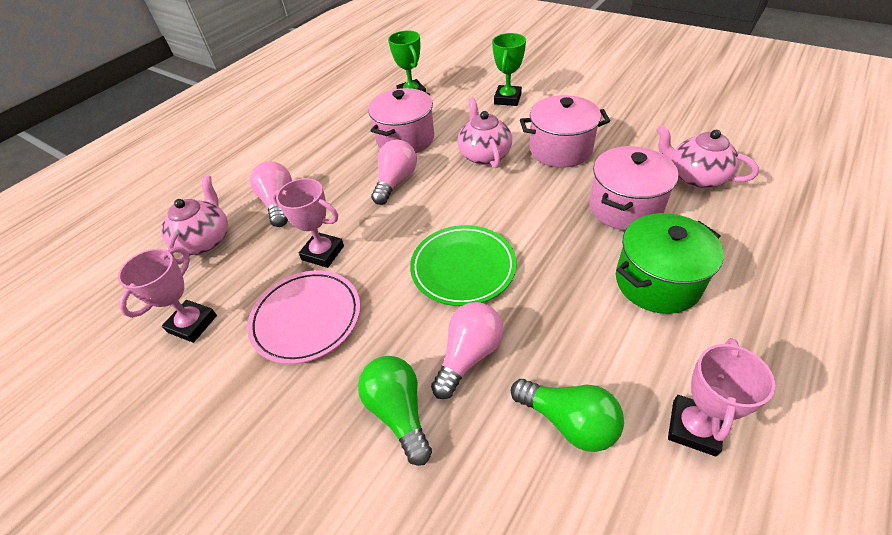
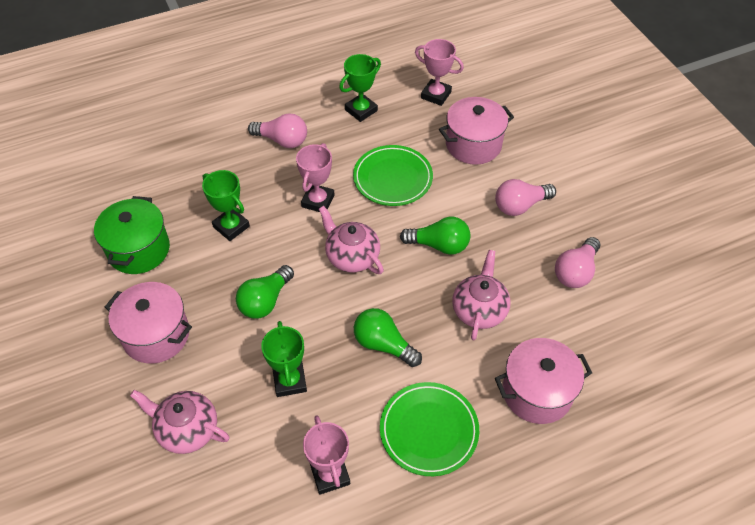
green light bulb: [358,356,432,466] [511,379,624,452] = 2 -> [236,265,294,319] [354,308,422,367] [400,217,470,255] = 3
green plate: [410,225,516,306] = 1 -> [353,145,433,206] [380,382,479,476] = 2
green trophy: [388,30,426,92] [492,33,526,106] = 2 -> [202,170,250,241] [261,321,307,397] [339,54,381,122] = 3
pink plate: [247,270,360,364] = 1 -> none = 0

